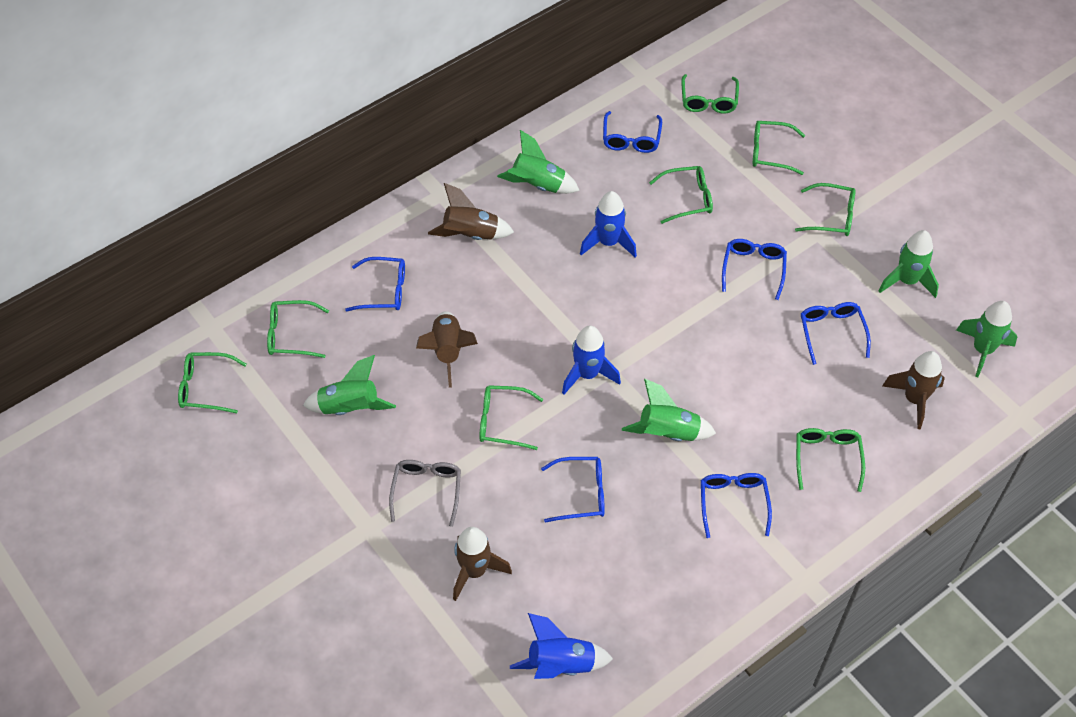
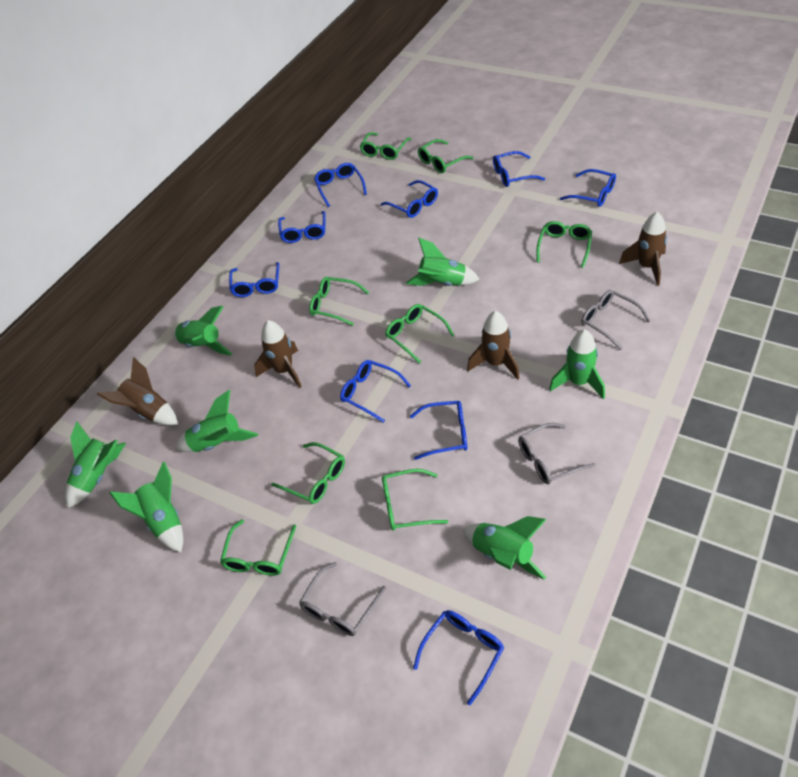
blue glasses: [345,257,405,311] [541,457,605,522] [603,111,662,153] [701,473,772,538] [722,239,787,300] [801,302,871,365] = 6 -> [229,262,279,297] [278,211,326,243] [314,163,367,207] [340,360,411,423] [381,180,438,218] [410,401,467,460] [413,610,504,705] [493,151,545,187] [560,169,616,207] = 9
blue rocket: [510,613,613,679] [562,325,621,395] [580,191,637,257] = 3 -> none = 0
green rocket: [303,355,396,415] [497,130,580,194] [622,379,716,441] [879,230,939,298] [956,301,1017,377] = 5 -> [65,421,126,508] [109,462,183,552] [172,306,232,355] [175,390,258,452] [406,238,480,286] [463,516,547,580] [549,329,605,399] = 7
grey glasses: [389,460,461,527] = 1 -> [299,562,386,636] [518,423,595,485] [581,290,651,350] = 3

